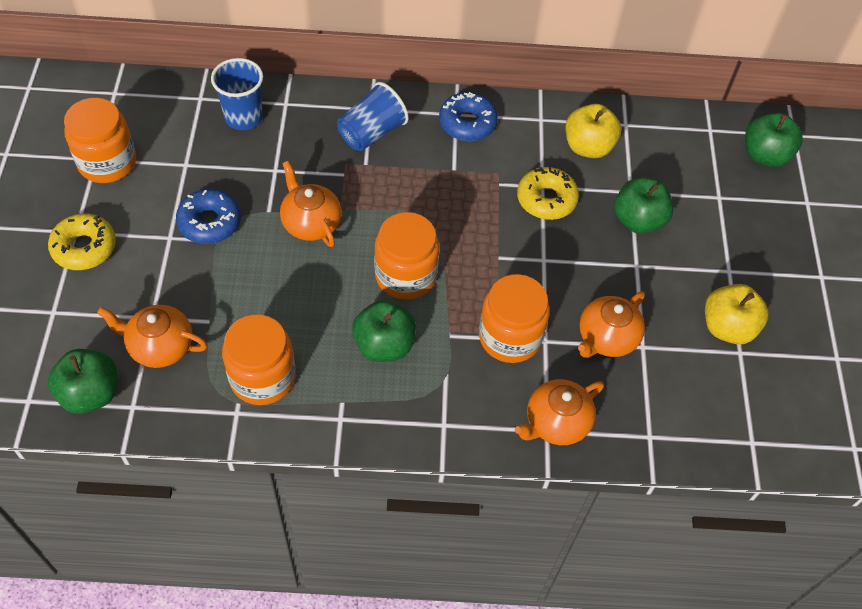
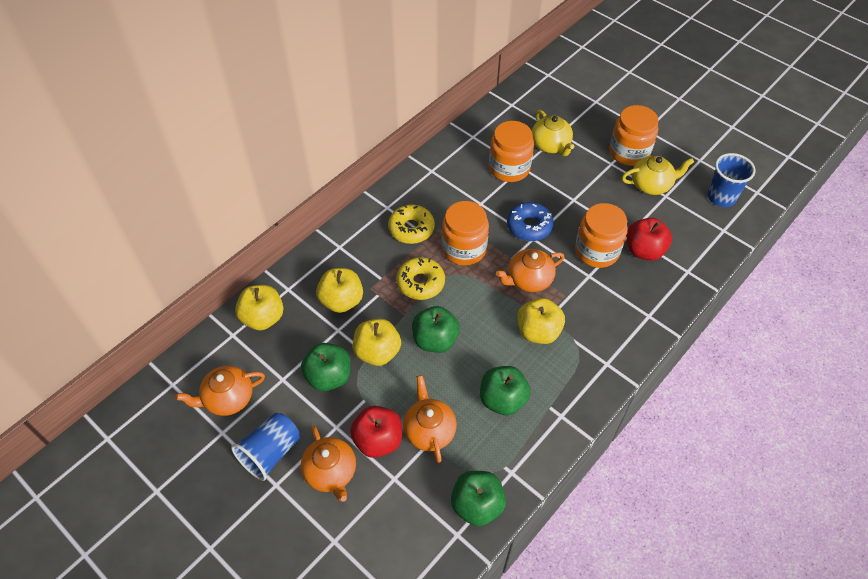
blue donut: [176,189,241,244] [439,92,498,141] = 2 -> [507,202,554,241] = 1
red apple: none = 0 -> [350,406,402,458] [627,218,672,261] = 2
yellow apple: [566,104,621,158] [705,284,769,344] = 2 -> [235,285,284,330] [316,268,363,313] [353,318,401,366] [517,298,565,344] = 4
yellow teapot: none = 0 -> [532,110,574,156] [622,156,694,195] = 2

